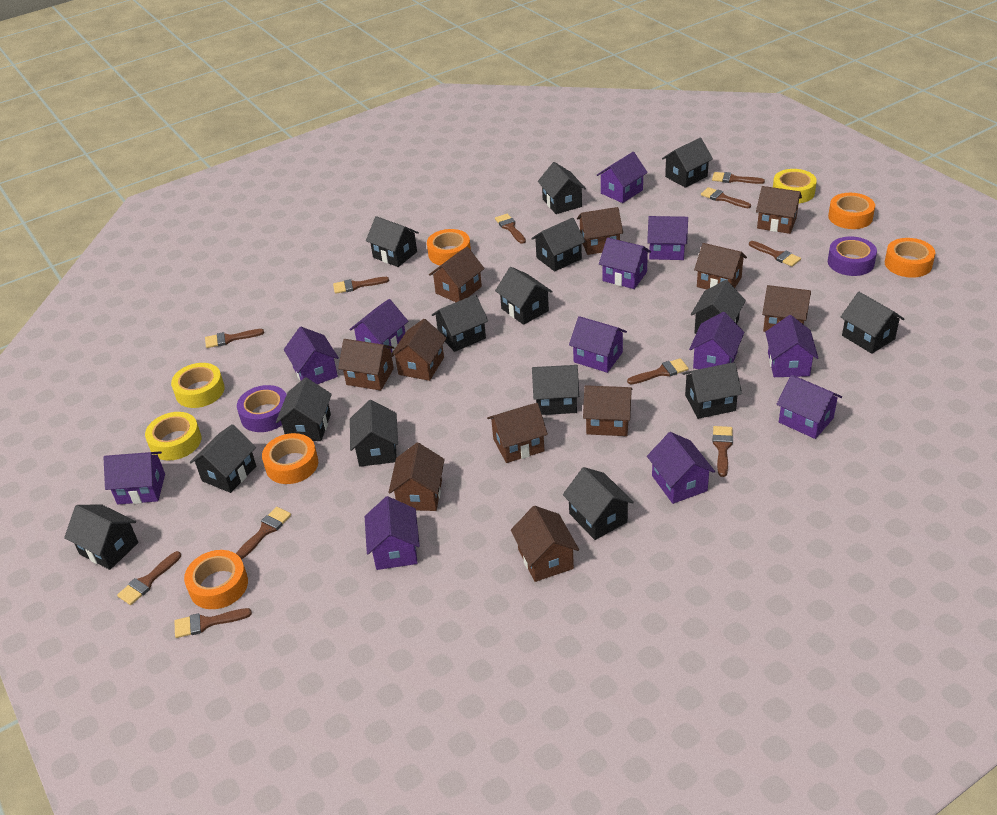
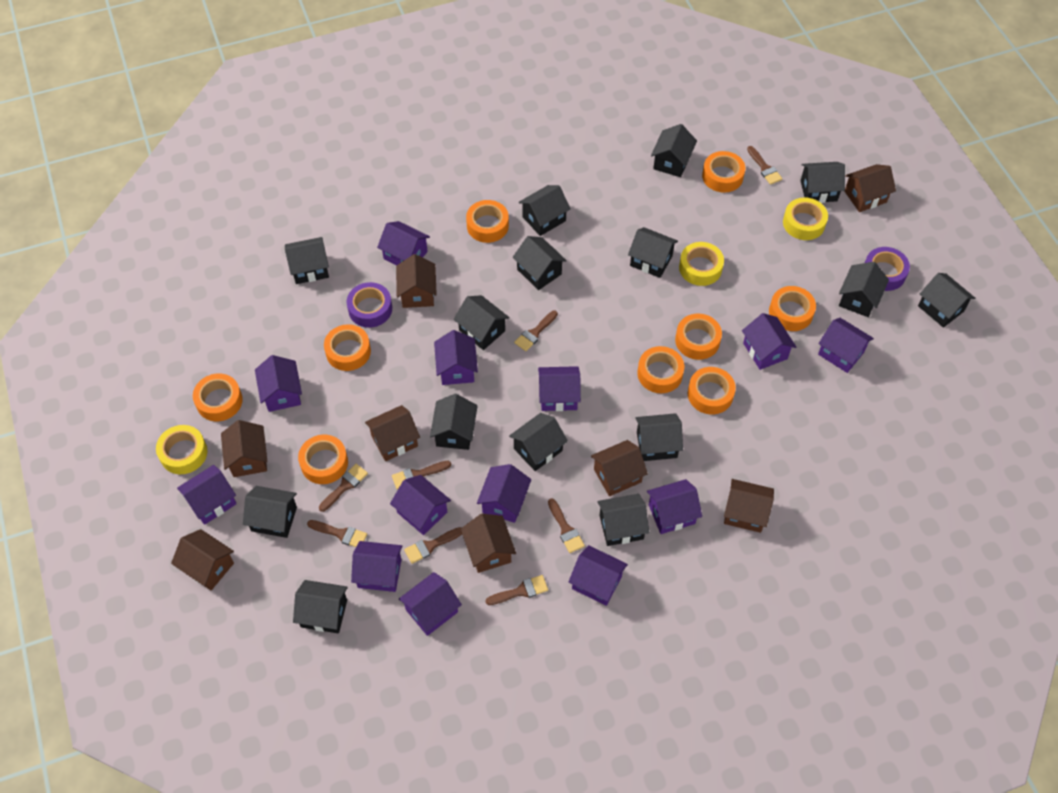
brown brush: [117,551,181,605] [174,608,252,638] [205,329,264,348] [236,507,291,559] [333,277,389,294] [495,214,526,244] [627,358,689,384] [701,187,751,208] [712,172,765,184] [713,426,733,477] [749,241,801,267] = 11 -> [307,520,367,547] [319,464,368,512] [392,461,451,490] [404,527,462,564] [485,575,548,605] [514,311,558,351] [548,498,585,553] [747,146,782,185] = 8
brown house: [338,339,394,391] [389,443,445,511] [390,319,447,381] [429,247,485,302] [487,403,548,463] [511,506,579,582] [577,207,623,255] [583,385,632,436] [694,243,747,290] [756,186,802,234] [762,285,811,332] = 11 -> [171,529,234,590] [221,420,267,477] [365,405,420,461] [396,254,437,308] [461,514,516,573] [591,440,648,496] [724,479,774,533] [844,164,896,212] = 8
orange tape: [184,550,248,609] [262,433,318,484] [427,229,471,265] [828,193,875,229] [885,238,935,278] = 5 -> [193,374,243,421] [298,434,348,484] [324,324,371,371] [466,200,509,243] [637,346,684,393] [675,314,722,360] [688,367,736,414] [702,151,745,193] [769,286,816,331] = 9
purple house: [104,451,165,504] [284,327,339,384] [349,299,408,353] [365,496,420,570] [569,316,627,373] [597,152,648,203] [599,238,651,289] [647,216,688,260] [647,432,715,504] [689,312,744,369] [765,315,818,377] [777,375,842,439] = 12 -> [177,465,237,525] [255,355,302,412] [351,541,402,592] [377,221,430,265] [390,475,451,535] [399,572,462,636] [434,330,478,385] [477,464,531,523] [538,366,581,411] [568,545,628,606] [647,479,702,534] [742,313,796,370] [818,318,874,373] = 13

